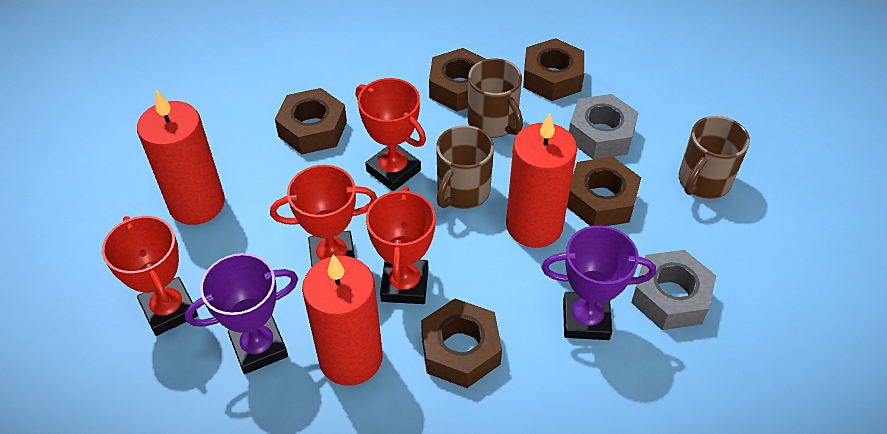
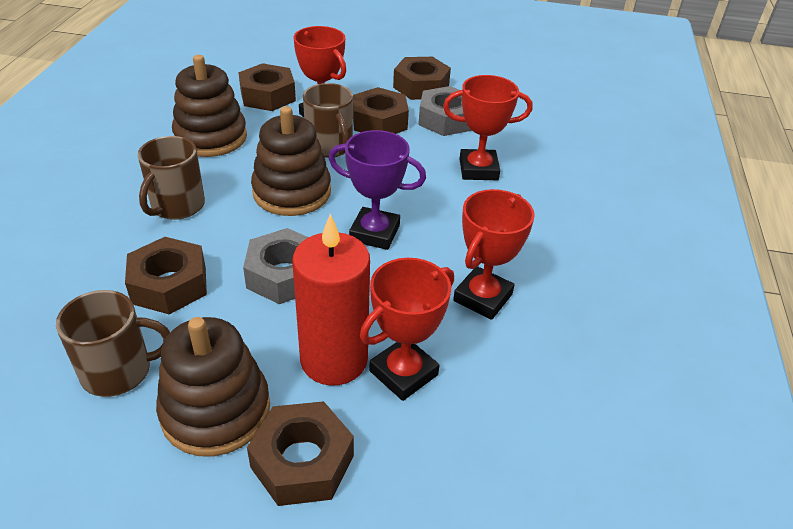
brown stacking toy: none = 0 -> [156,317,270,457] [172,55,247,157] [251,106,331,216] = 3
purple trophy: [185,253,298,374] [541,225,656,340] = 2 -> [329,130,426,250] = 1
red candle: [137,90,225,225] [302,255,383,386] [506,113,577,248] = 3 -> [292,214,370,386] = 1

